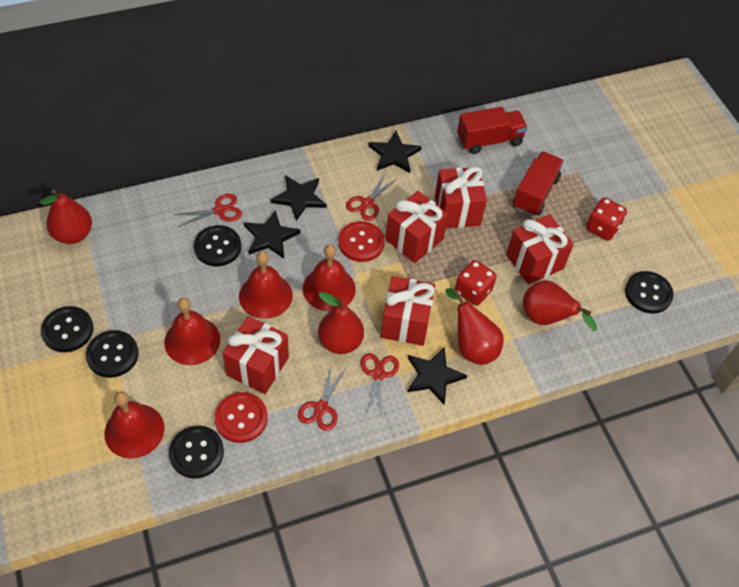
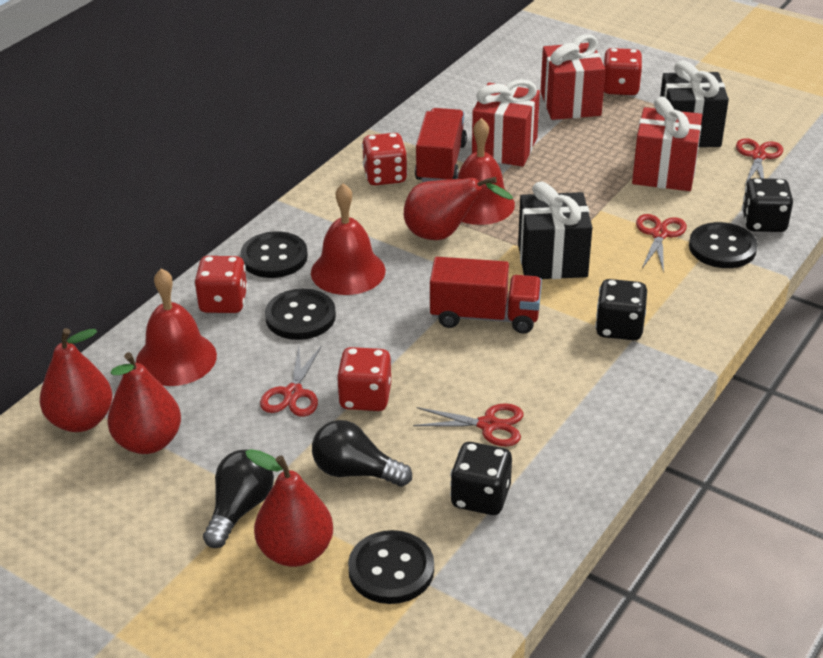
black button: [41,306,93,352] [86,330,139,378] [169,426,224,478] [194,225,241,267] [625,271,674,314] = 5 -> [240,231,308,278] [265,288,336,340] [348,530,434,604] [689,222,758,268] = 4
black dice: none = 0 -> [450,442,512,515] [595,279,647,340] [742,178,793,232] = 3
black gift: none = 0 -> [518,181,592,279] [660,60,729,147] = 2
black light bulb: none = 0 -> [203,449,274,548] [312,420,412,487] = 2
black star: [244,210,300,259] [271,175,326,221] [368,131,422,173] [407,347,467,405] = 4 -> none = 0
red bell: [104,391,164,459] [164,298,220,365] [239,251,293,319] [303,244,356,311] = 4 -> [136,268,217,386] [311,183,386,295] [457,118,515,225] = 3
red button: [215,392,268,443] [338,221,385,262] = 2 -> none = 0
red dice: [455,260,497,306] [586,198,627,241] = 2 -> [194,256,248,313] [337,347,391,411] [362,133,408,186] [604,48,643,95] = 4
red gift: [223,316,289,394] [381,276,435,346] [385,191,448,263] [435,166,487,228] [506,214,574,285] = 5 -> [472,79,540,167] [541,34,606,120] [632,97,702,191] = 3

